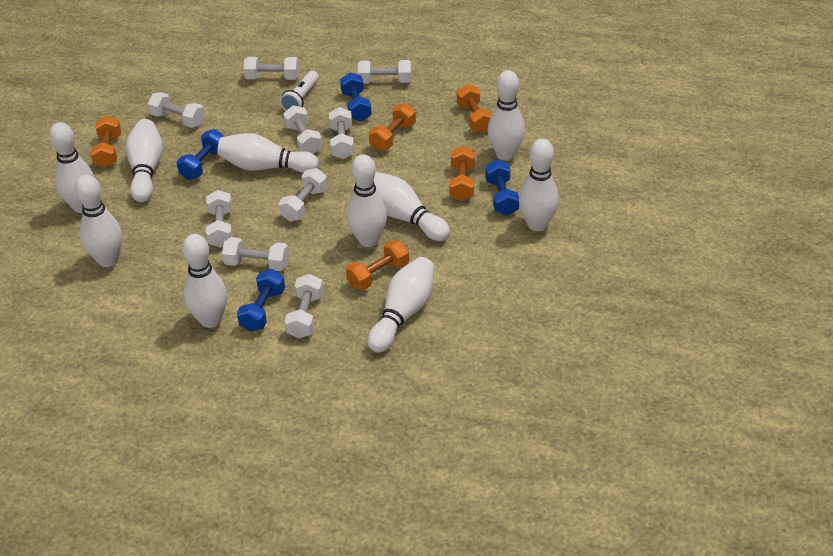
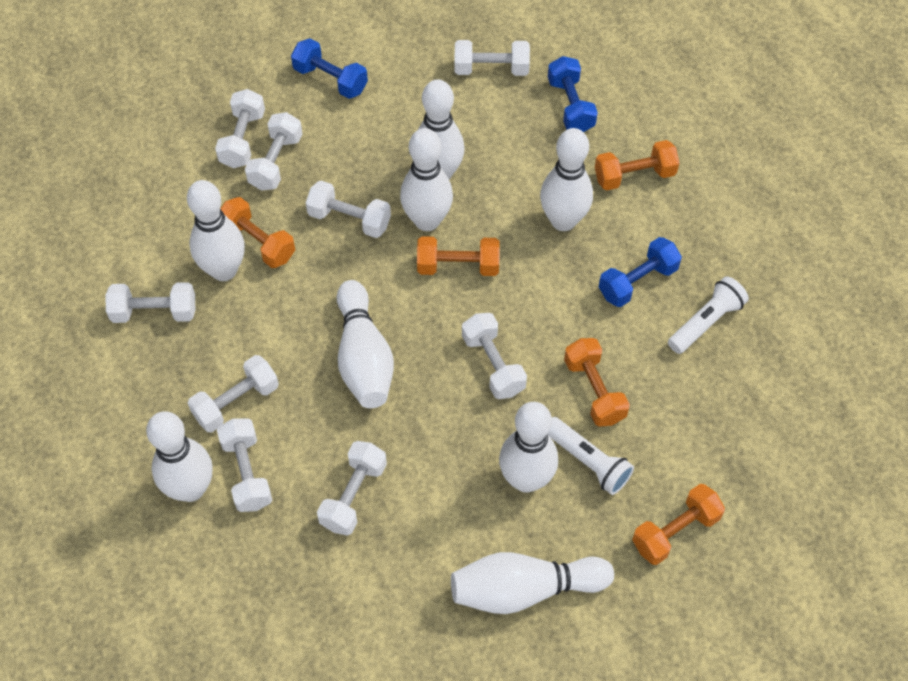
blue dumbbell: [177,129,225,180] [237,269,285,332] [340,72,372,121] [485,160,519,216] = 4 -> [291,38,368,99] [548,56,598,132] [599,237,682,307] = 3
white bowling pin: [49,122,95,213] [75,175,122,267] [125,119,163,202] [182,234,227,328] [217,133,319,173] [347,154,387,247] [368,257,434,353] [374,172,450,241] [488,70,525,160] [519,139,559,231] = 10 -> [146,411,213,502] [187,180,245,281] [337,280,394,408] [400,128,453,231] [418,79,465,180] [451,552,614,614] [499,402,558,493] [540,128,593,231] = 8
white flashlight: [280,71,319,111] = 1 -> [548,417,634,495] [668,276,749,354] = 2

